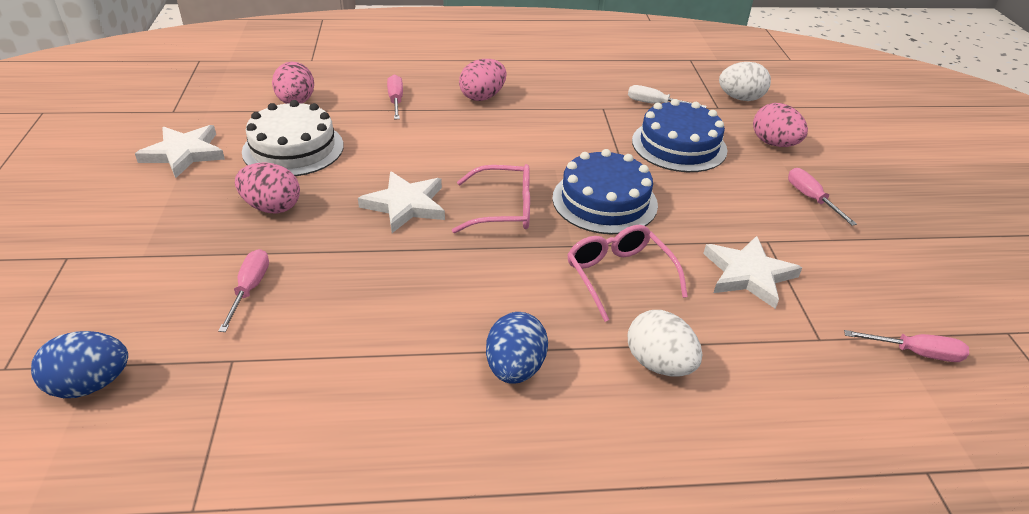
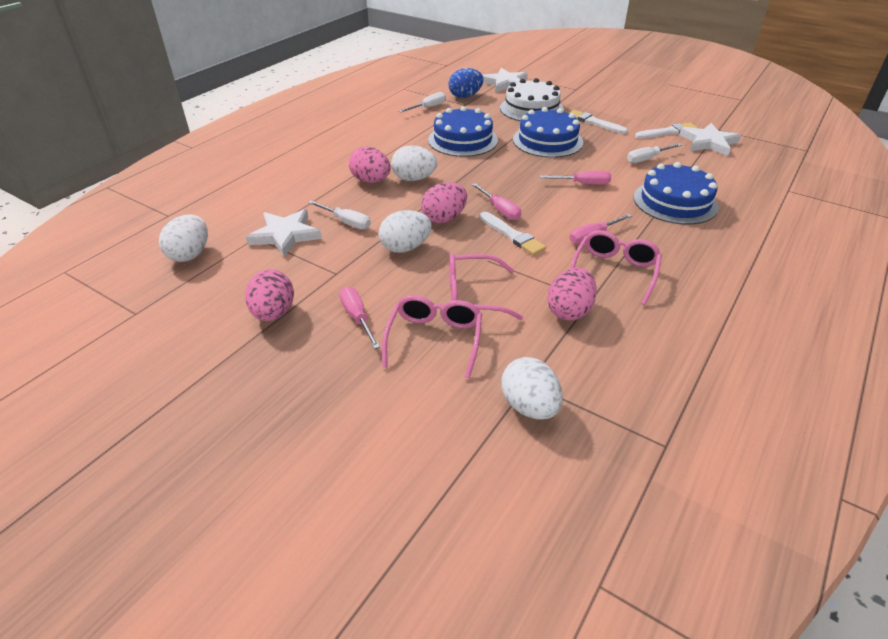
blue cake: [552,149,658,234] [632,99,727,172] = 2 -> [428,106,498,157] [513,107,583,158] [634,162,719,225] = 3
blue egg: [31,331,128,398] [486,312,548,384] = 2 -> [449,68,483,98] = 1
pink glasses: [452,164,530,233] [567,225,688,322] = 2 -> [382,295,482,378] [449,254,523,320] [570,230,662,305] = 3
white brush: none = 0 -> [480,212,546,255] [569,110,628,134] [635,123,698,139] = 3
white egg: [628,310,702,377] [719,62,771,101] = 2 -> [159,214,208,262] [379,210,432,253] [391,146,437,181] [501,357,563,420] = 4
white screwdriver: [628,85,707,108] = 1 -> [308,200,371,229] [399,92,446,112] [627,144,682,163] = 3

